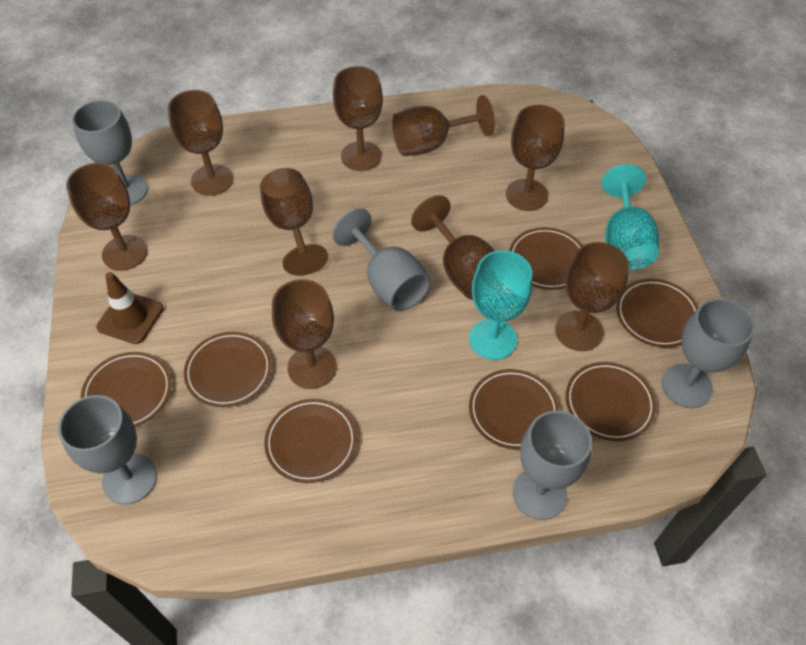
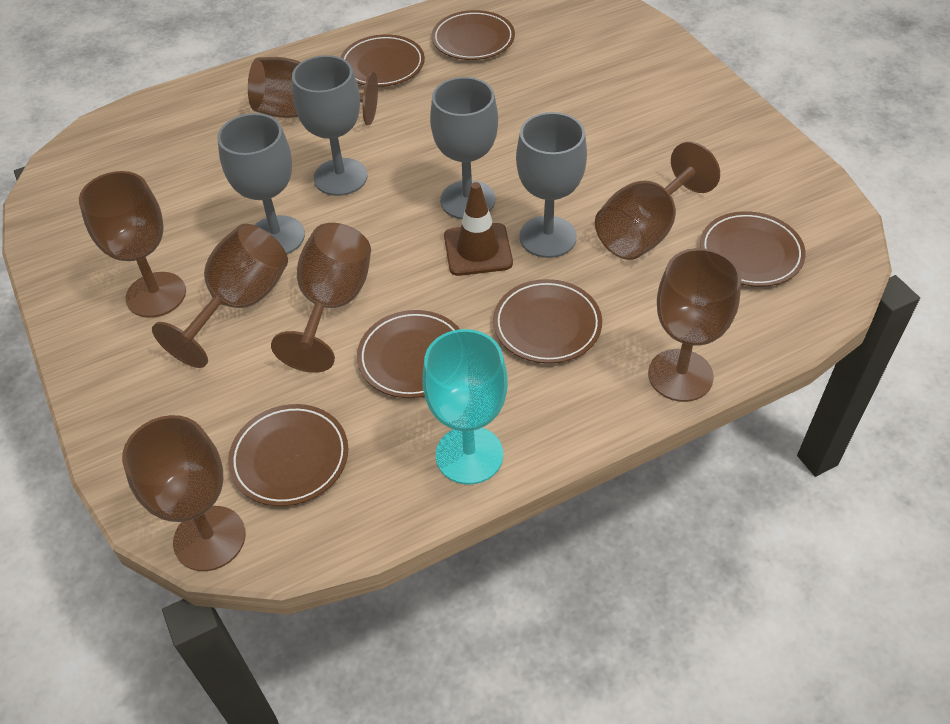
brown goblet: [66,163,148,271] [168,90,233,196] [260,168,328,276] [272,279,337,389] [333,66,383,171] [392,95,495,156] [411,195,495,299] [506,105,565,211] [555,242,629,351] = 9 -> [79,171,186,318] [122,415,246,571] [152,224,288,368] [248,57,378,125] [271,223,371,373] [595,142,720,260] [648,248,741,402] = 7
brown plate: [81,352,172,427] [184,332,272,407] [264,399,357,483] [469,369,559,449] [509,227,583,290] [566,362,656,441] [616,279,698,348] = 7 -> [228,404,348,506] [340,34,425,87] [357,310,460,398] [432,10,515,60] [493,279,602,363] [700,211,806,287] = 6
grey goblet: [58,395,157,505] [72,100,148,205] [332,208,431,311] [513,411,592,520] [662,299,755,408] = 5 -> [217,113,305,254] [292,55,367,196] [430,77,498,219] [516,112,587,258] = 4
turquoise goblet: [469,250,532,360] [602,164,659,270] = 2 -> [422,329,508,484] = 1

